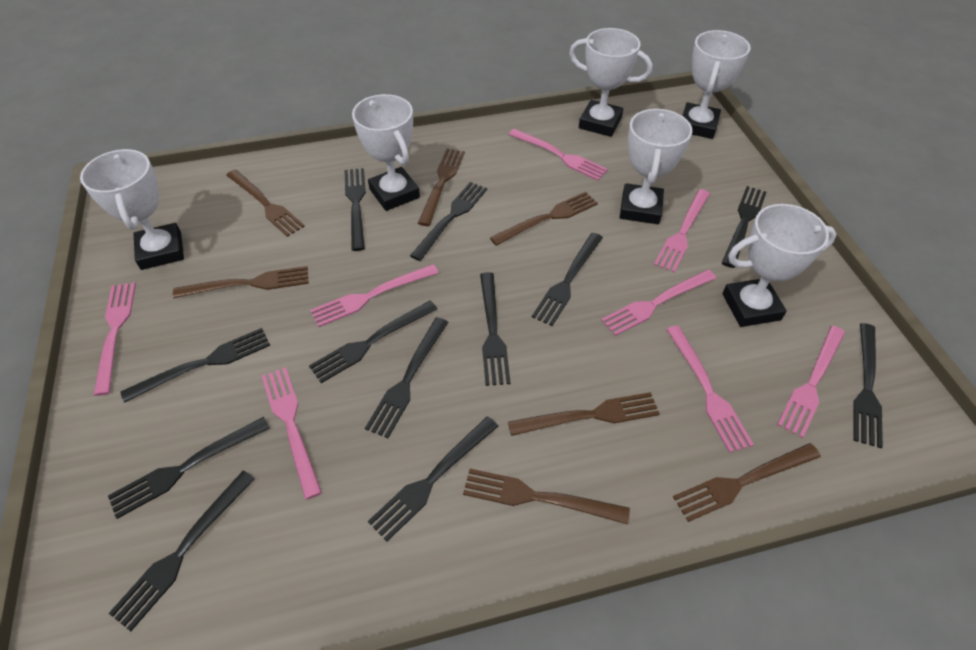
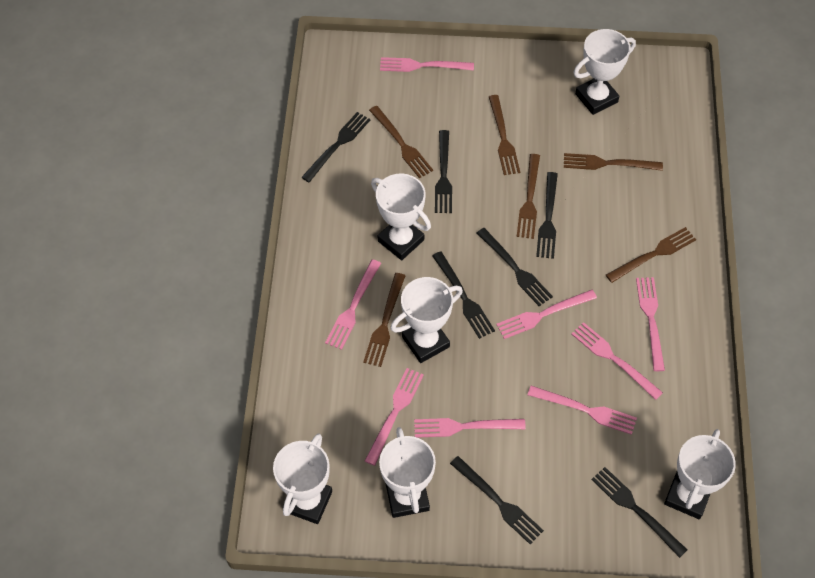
black fork: [108,417,270,519] [108,471,255,631] [120,328,270,403] [309,300,437,383] [344,168,366,251] [365,317,448,438] [368,416,498,541] [410,182,487,261] [480,272,511,386] [532,233,603,326] [722,186,767,268] [853,323,883,448] = 12 -> [301,112,370,182] [432,251,495,339] [435,130,452,213] [450,456,544,544] [477,228,553,306] [536,172,558,259] [591,467,687,558] = 7
brown fork: [173,266,308,298] [226,169,305,237] [418,149,465,226] [463,469,630,524] [490,192,598,246] [508,392,660,436] [673,443,821,522] = 7 -> [363,273,406,367] [369,106,433,178] [489,95,520,175] [517,154,540,239] [564,153,663,171] [606,227,696,283] = 6

